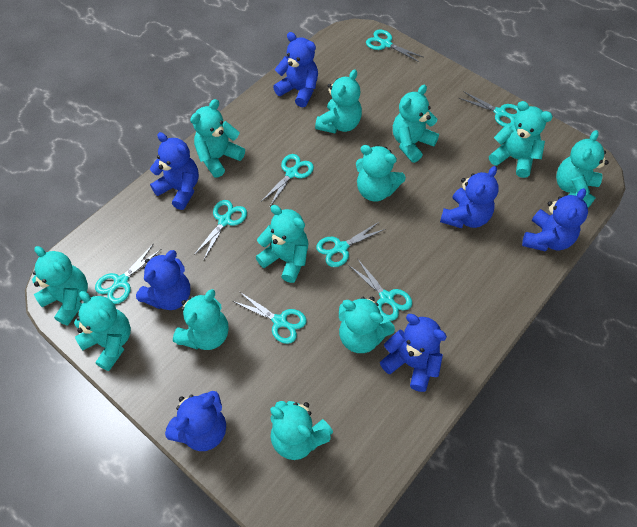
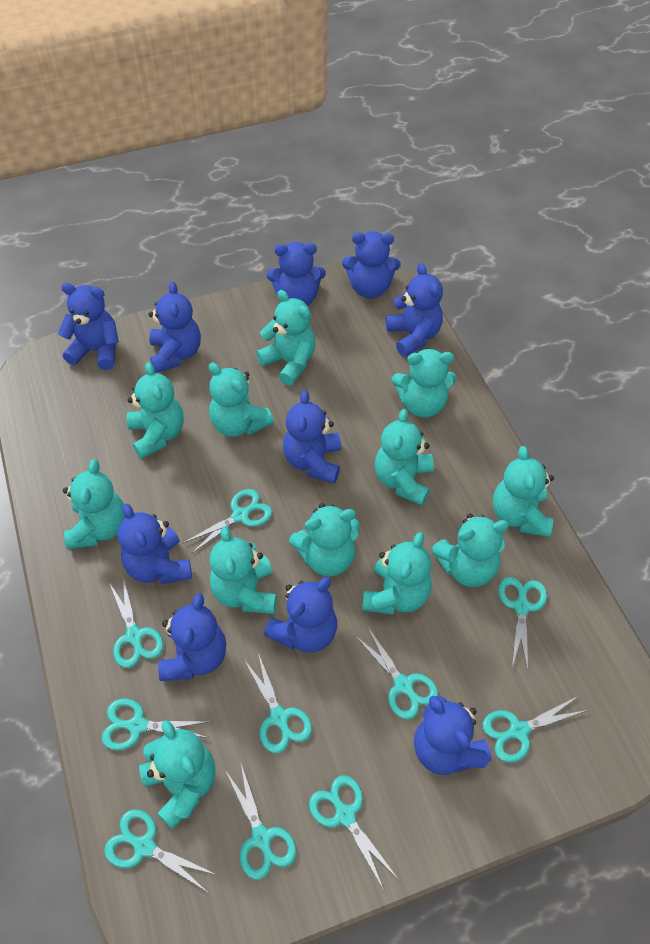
blue teddy bear: [136,250,190,310] [150,132,199,210] [165,391,226,451] [273,32,318,107] [380,314,447,392] [440,166,499,228] [522,188,588,252] = 7 -> [58,283,119,370] [117,504,192,584] [149,281,201,373] [158,593,226,681] [264,577,337,653] [267,242,326,306] [283,390,341,484] [342,231,401,299] [386,263,443,357] [414,696,492,775] = 10
turquoise scissors: [95,244,161,304] [194,200,247,259] [233,292,307,344] [261,154,314,206] [316,221,385,267] [350,258,412,321] [366,29,423,62] [459,91,519,127] = 8 -> [101,698,211,751] [104,809,217,891] [109,577,164,668] [183,489,272,554] [225,764,296,880] [243,653,312,753] [309,775,399,890] [356,626,438,720] [482,696,587,763] [498,577,547,670] = 10

